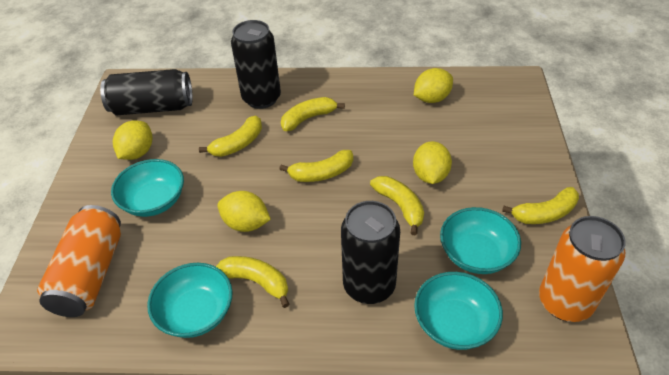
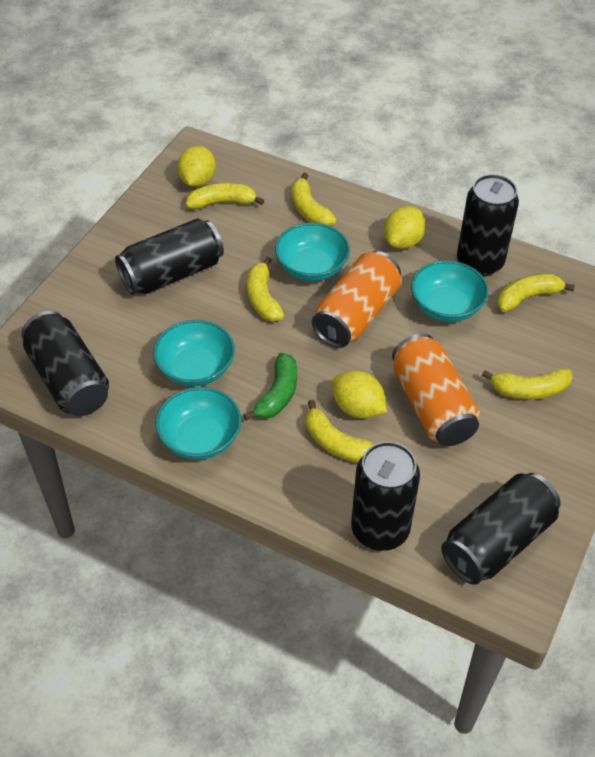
black can: [100,69,193,116] [231,20,281,109] [341,201,400,304] = 3 -> [22,311,109,416] [115,218,224,295] [351,441,420,551] [441,473,561,585] [457,174,519,277] = 5
green banana: none = 0 -> [243,353,297,420] = 1
yellow lemon: [113,120,152,160] [217,191,271,232] [413,141,452,184] [414,68,453,103] = 4 -> [177,146,216,187] [332,371,387,419] [384,206,426,249] = 3

